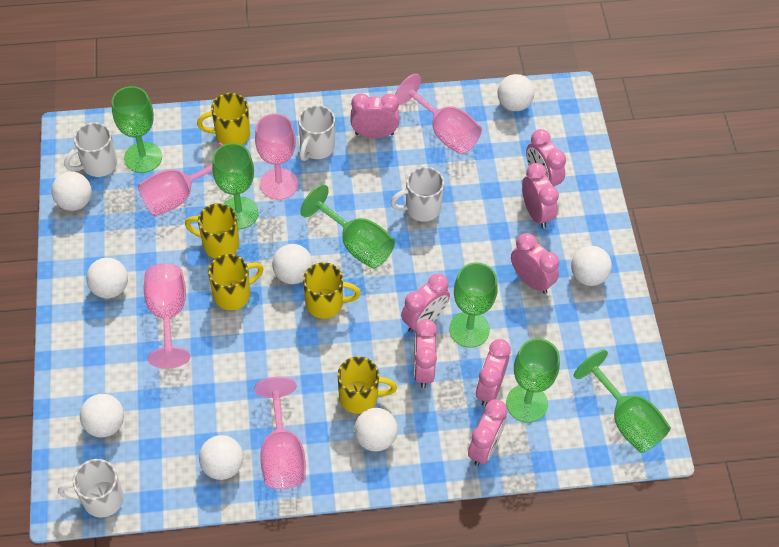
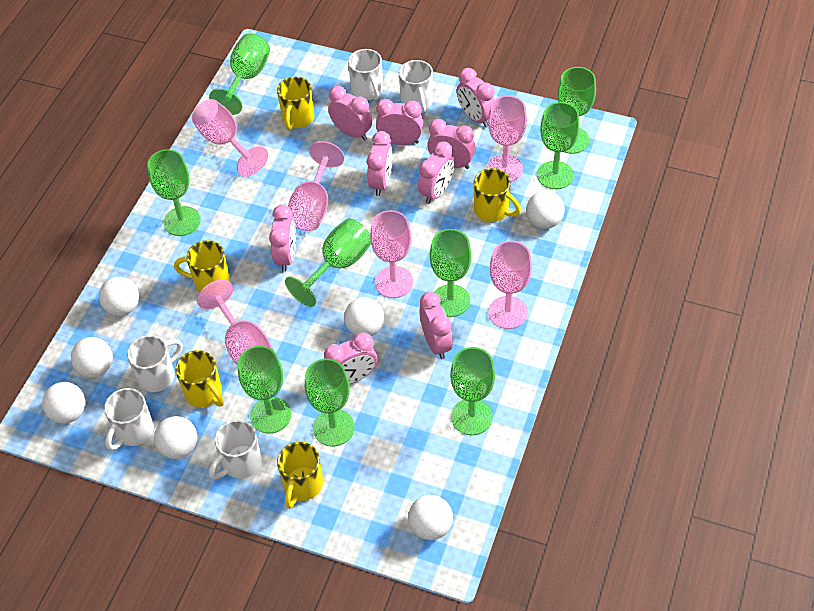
green goblet: [112,86,162,173] [212,143,258,229] [300,184,395,269] [449,262,498,348] [506,338,560,423] [574,350,671,453] = 6 -> [147,149,201,236] [209,33,270,115] [238,346,291,434] [285,218,371,307] [305,359,355,446] [430,229,471,317] [450,347,495,435] [537,102,580,189] [558,67,596,154] = 9
pink clock: [351,93,399,138] [401,274,450,333] [414,319,437,388] [468,399,507,466] [475,339,511,406] [511,233,559,294] [522,163,559,228] [526,129,566,187] = 8 -> [269,205,296,272] [324,332,377,384] [328,86,373,141] [367,131,393,196] [376,99,423,145] [418,141,455,204] [420,292,453,359] [427,119,476,169] [457,68,495,127] = 9
pink goblet: [138,143,223,216] [144,263,190,368] [254,377,306,489] [255,113,298,200] [395,74,482,154] = 5 -> [192,99,268,177] [197,280,274,366] [288,141,344,231] [370,210,413,298] [487,96,527,182] [488,241,532,329] = 6
white ball: [51,172,92,211] [80,394,124,438] [86,258,128,299] [199,435,243,480] [272,244,313,284] [354,408,398,452] [497,74,535,111] [571,246,612,286] = 8 -> [42,382,85,424] [71,337,113,378] [99,277,139,316] [154,416,197,459] [344,297,384,336] [408,495,453,540] [526,191,565,229] = 7
white mug: [58,459,124,518] [64,122,117,177] [298,105,335,161] [390,167,444,222] = 4 -> [104,388,154,451] [127,335,182,392] [209,420,262,479] [348,49,383,100] [399,60,433,113] = 5

